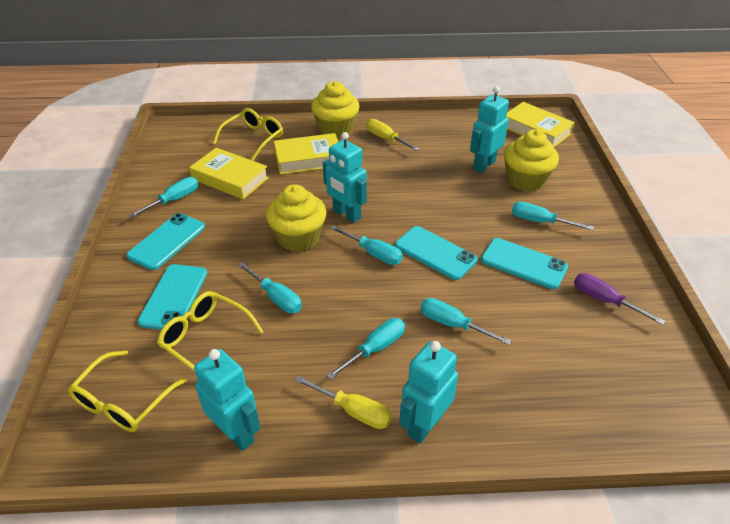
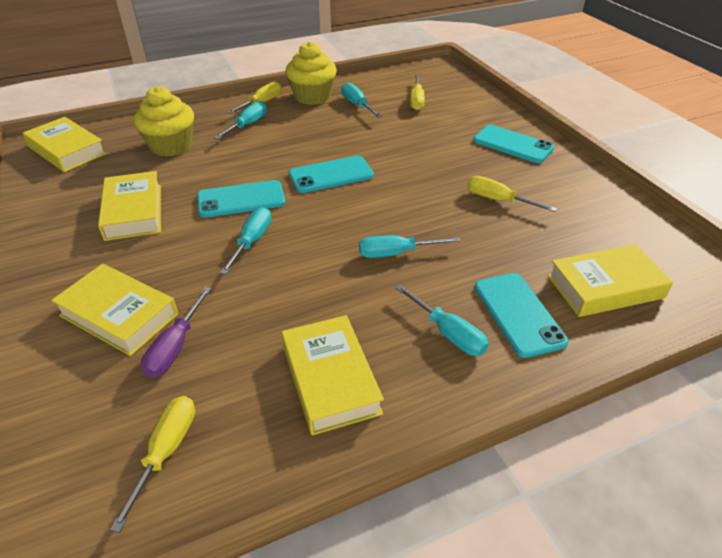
turquoise robot: [194,349,261,451] [323,132,367,223] [399,341,458,444] [470,86,509,173] = 4 -> none = 0
turquoise screwdriver: [128,177,198,218] [238,262,302,313] [326,318,405,380] [330,225,403,265] [420,298,512,345] [512,202,594,230] = 6 -> [214,101,267,139] [220,207,271,275] [341,82,382,117] [359,235,460,258] [395,284,488,356] = 5
yellow book: [189,148,269,199] [274,133,338,174] [506,102,575,148] = 3 -> [23,117,107,172] [51,264,178,356] [98,171,161,241] [281,315,384,435] [548,244,673,317] = 5
yellow cupcake: [266,184,326,252] [311,81,360,138] [504,130,559,191] = 3 -> [134,86,194,157] [285,42,337,105] = 2
yellow glasses: [68,350,187,432] [157,291,264,371] [213,108,283,161] = 3 -> none = 0
yellow screwdriver: [294,376,392,429] [366,119,419,151] = 2 -> [110,396,195,533] [227,81,282,114] [410,74,425,110] [467,176,557,212] = 4

